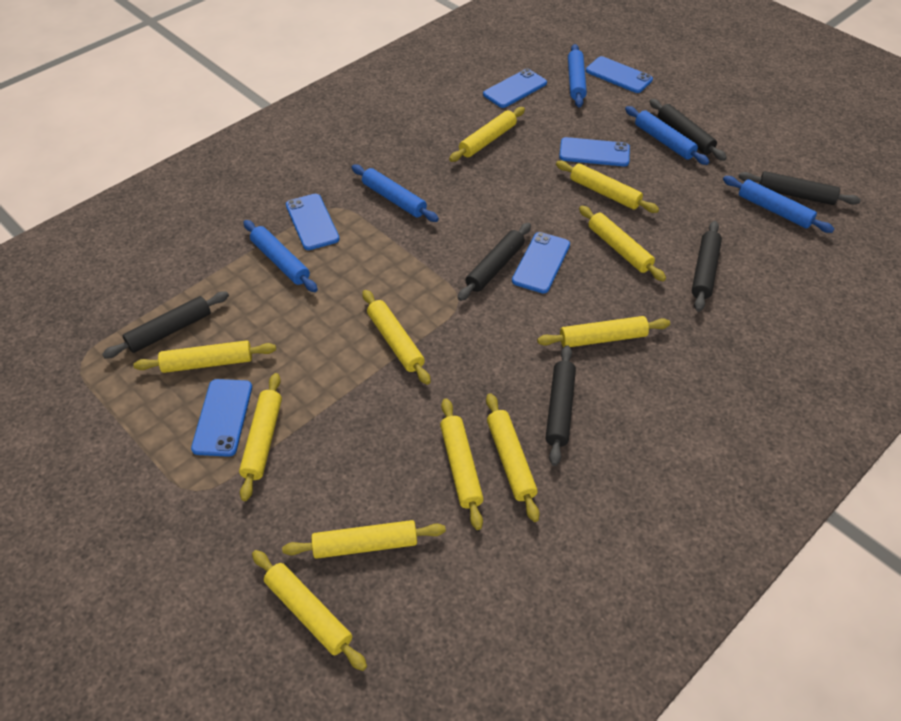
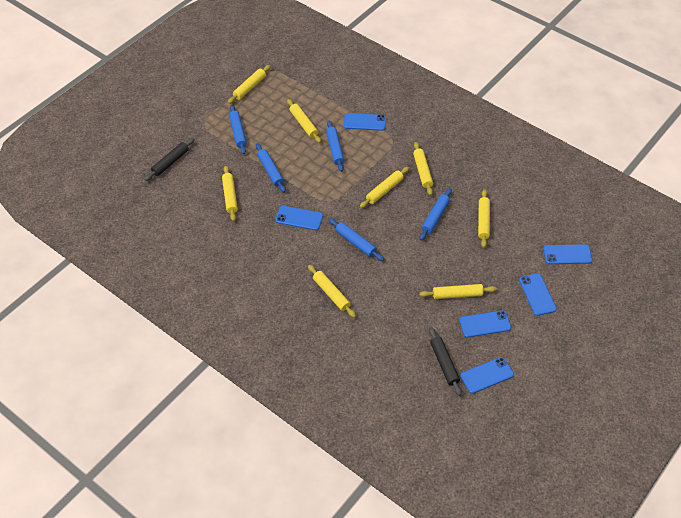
black rolling pin: [102,292,229,358] [458,223,531,301] [545,345,576,466] [649,99,727,161] [692,221,722,312] [739,171,861,205] = 6 -> [144,138,195,181] [429,327,462,396] = 2
yellow rolling pin: [133,340,276,373] [239,373,282,501] [252,550,367,671] [282,520,446,559] [363,290,431,385] [440,398,484,530] [449,107,525,162] [486,393,540,522] [537,316,670,347] [556,161,659,213] [579,206,666,281] = 11 -> [222,166,238,221] [228,65,271,104] [287,99,321,143] [308,265,356,318] [360,167,409,208] [413,142,433,196] [419,284,497,299] [478,189,490,248] = 8

